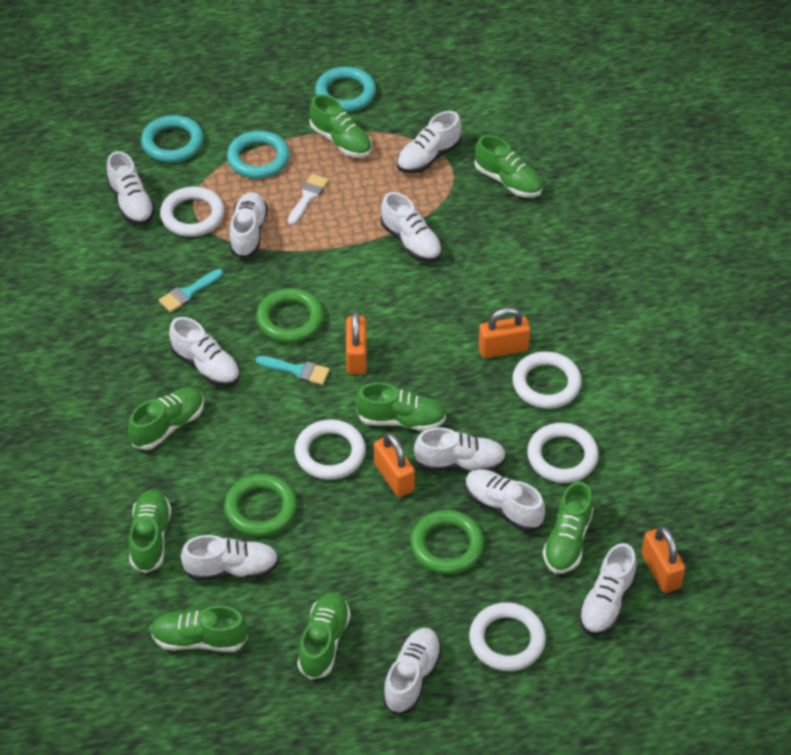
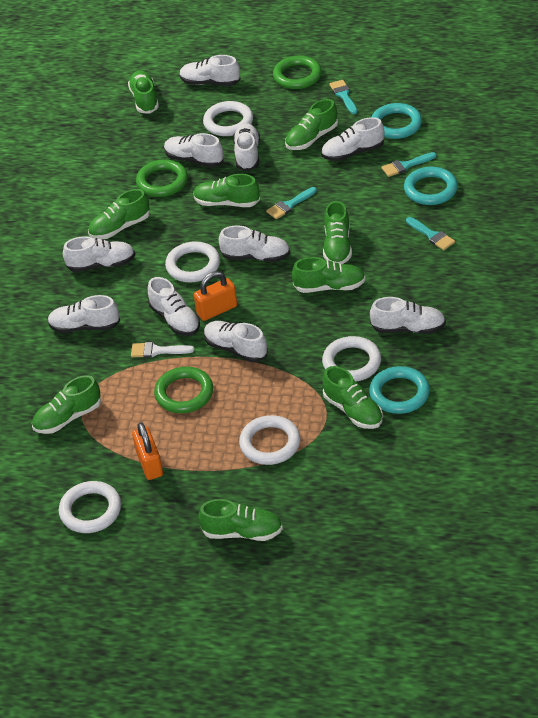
green shoe: [128,387,204,450] [129,490,171,573] [150,606,248,652] [297,592,351,680] [310,94,372,158] [355,382,446,431] [474,135,542,197] [543,481,594,573] = 8 -> [32,375,101,434] [88,189,150,239] [128,70,159,114] [193,174,260,207] [198,499,283,541] [285,99,338,150] [292,257,366,293] [322,366,383,429] [323,201,352,264] = 9
orange padlock: [346,311,366,374] [374,433,415,497] [478,307,530,358] [641,526,685,593] = 4 -> [132,422,163,480] [194,271,237,321] = 2
turquoise brush: [159,269,223,312] [256,356,330,385] = 2 -> [266,187,317,219] [329,80,357,114] [382,152,437,177] [406,217,455,250] = 4

